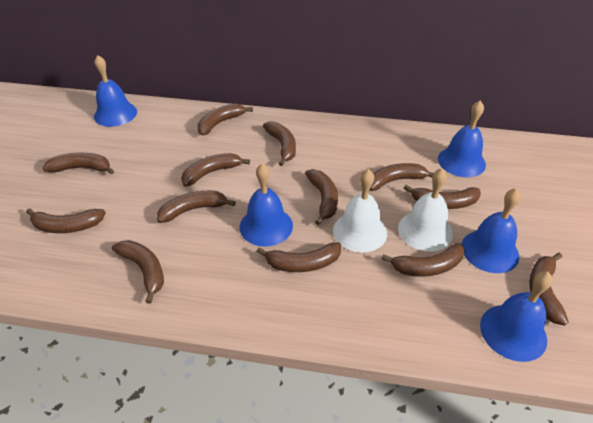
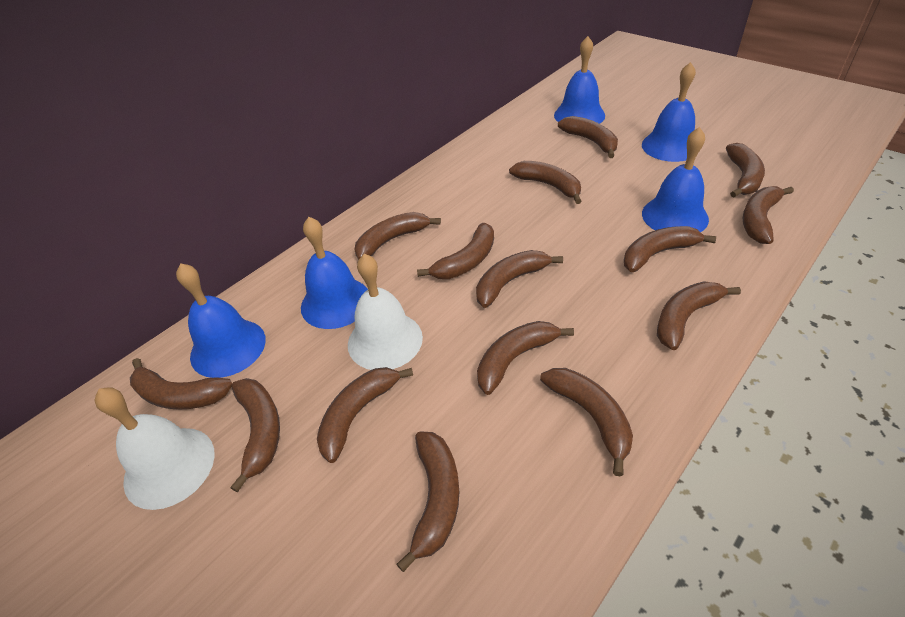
brown banana: [26,208,106,233] [43,153,114,174] [112,240,164,304] [157,191,236,223] [181,153,250,187] [198,103,253,136] [257,242,341,272] [263,121,296,166] [305,169,338,225] [370,163,433,191] [381,243,465,277] [404,185,481,209] [529,253,569,326] = 13 -> [130,358,232,410] [230,378,280,493] [317,367,413,463] [355,212,441,260] [397,431,459,572] [417,223,494,279] [476,250,563,308] [477,321,574,395] [509,161,582,204] [540,368,633,476] [558,116,618,158] [624,226,716,272] [657,282,741,350] [726,143,765,198] [743,186,794,244] = 15

